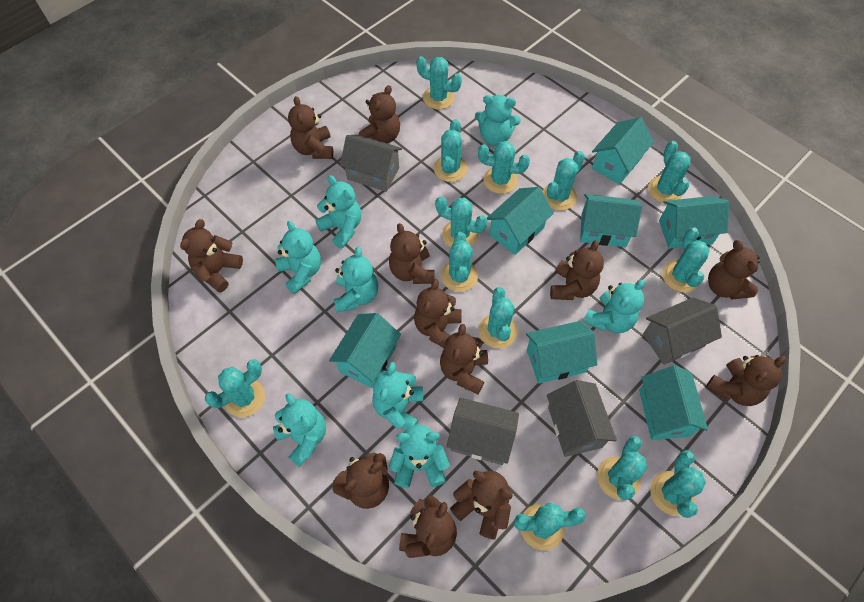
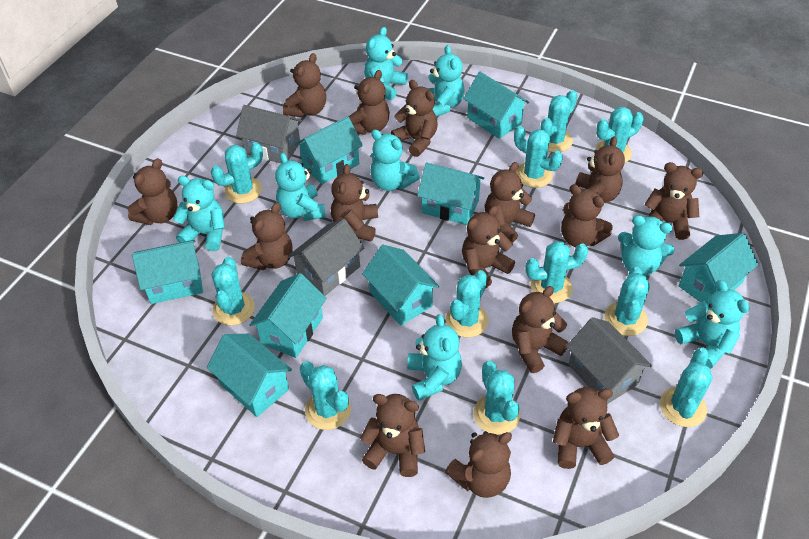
brown teddy bear: [180,219,243,292] [288,96,333,159] [333,453,389,509] [359,85,400,143] [389,223,435,284] [399,495,457,558] [414,279,462,348] [440,324,488,395] [450,471,513,540] [550,240,604,300] [706,355,786,406] [708,240,760,299] = 12 -> [128,158,177,225] [241,202,292,270] [283,53,326,118] [331,164,378,242] [349,70,390,135] [360,394,425,477] [391,80,438,157] [445,431,512,498] [462,206,515,288] [485,162,535,243] [512,286,569,373] [553,387,619,469] [561,184,613,247] [576,136,625,203] [644,162,703,240] = 15
grey house: [340,135,402,192] [447,397,519,465] [547,380,617,457] [643,297,722,365] = 4 -> [236,105,302,163] [288,219,364,296] [566,317,652,404] = 3
turquoise cactus: [205,359,265,417] [416,56,462,109] [434,119,467,182] [435,197,488,247] [441,232,478,292] [478,141,530,194] [479,287,517,349] [514,502,586,550] [543,151,585,211] [597,436,647,500] [648,141,691,204] [650,450,706,518] [662,228,710,292] = 13 -> [211,142,263,204] [211,257,255,326] [300,361,351,430] [446,270,488,338] [474,360,520,435] [514,126,563,188] [525,241,588,303] [540,90,578,152] [595,107,643,163] [604,266,650,336] [660,348,712,427] = 11
turquoise house: [329,313,401,388] [487,187,554,255] [526,321,597,384] [580,194,642,247] [592,117,654,185] [639,365,708,440] [659,196,729,249] = 7 -> [132,240,203,304] [207,334,292,417] [249,273,327,358] [295,116,363,184] [362,245,439,326] [417,162,485,225] [463,72,529,139] [679,233,758,305] = 8

